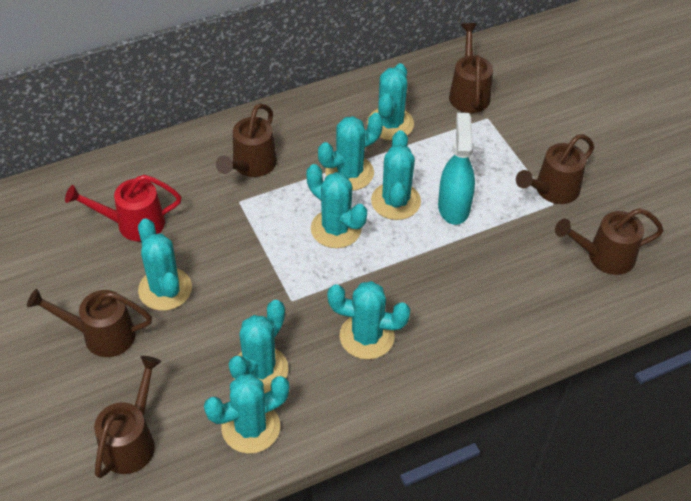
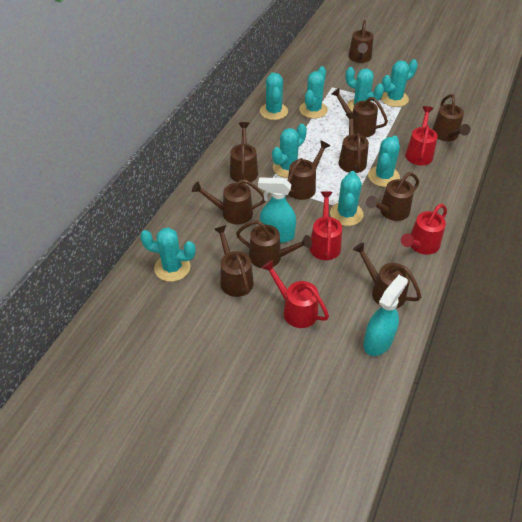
brown watering can: [27,289,152,357] [94,356,161,478] [216,104,277,177] [449,23,493,113] [516,134,594,204] [555,208,664,275] = 6 -> [192,179,265,225] [214,225,254,297] [230,122,258,184] [236,220,312,268] [287,140,330,200] [331,87,388,138] [339,113,369,173] [348,20,374,63] [353,242,421,308] [366,172,419,221] [432,94,471,141] = 11
red watering can: [65,175,181,241] = 1 -> [262,260,329,328] [309,191,342,260] [401,204,447,255] [405,106,438,166] = 4
turquoise spray bottle: [438,113,475,225] = 1 -> [258,177,296,243] [363,275,408,356] = 2

